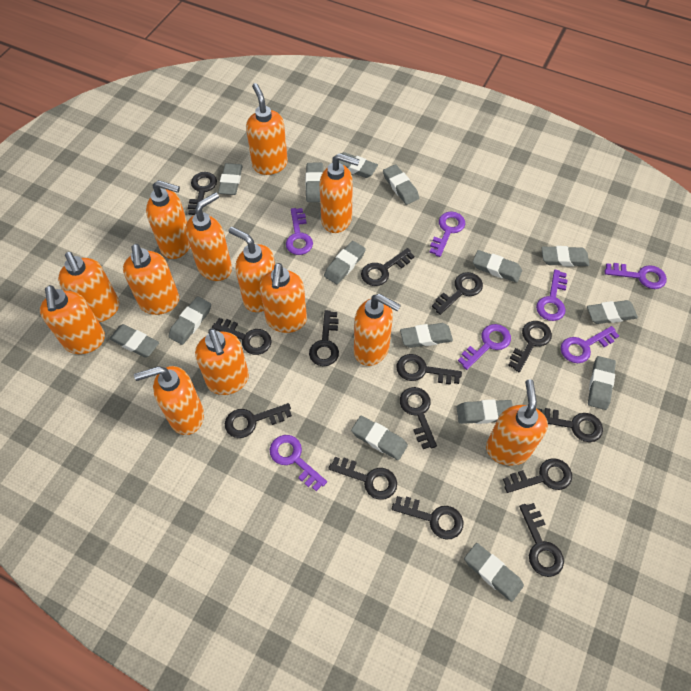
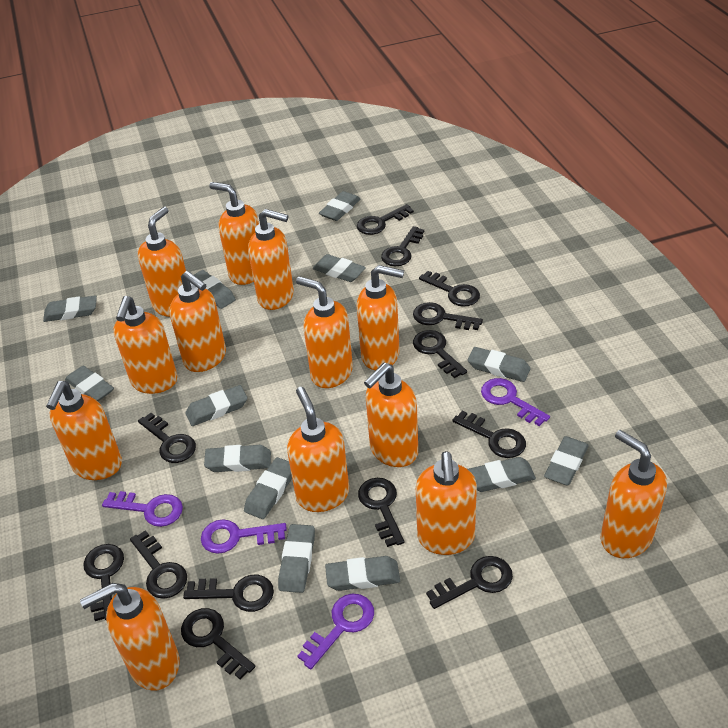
black key: [188,172,217,215] [212,318,272,355] [225,403,292,438] [309,310,339,366] [328,457,397,500] [361,248,414,286] [391,496,463,539] [396,354,462,385] [400,387,437,449] [432,272,483,315] [503,458,572,493] [508,321,552,372] [519,503,564,577] [537,408,603,442] = 14 -> [83,544,124,621] [130,530,187,599] [138,413,196,463] [181,608,255,680] [183,575,274,612] [357,204,414,235] [358,478,404,547] [381,226,424,266] [413,302,483,330] [413,330,467,378] [419,271,480,307] [426,556,513,609] [452,411,526,458] = 13
grey eraser: [109,324,159,358] [168,296,211,345] [218,163,243,195] [306,163,323,202] [324,241,366,284] [339,152,378,178] [351,416,408,460] [383,164,419,205] [400,323,453,348] [456,400,513,424] [464,543,524,602] [473,250,522,283] [541,246,589,267] [587,300,638,324] [588,356,616,410] = 15 -> [43,296,97,322] [65,366,114,401] [185,385,248,426] [194,270,236,309] [204,445,271,472] [244,457,292,519] [278,524,315,593] [313,254,366,282] [319,191,360,221] [325,556,400,591] [467,457,536,492] [468,347,531,382] [544,436,589,485] = 13
purple key: [270,435,327,491] [286,208,313,255] [429,211,465,257] [458,324,511,370] [536,270,567,321] [561,326,619,363] [605,263,667,289] = 7 -> [102,491,183,527] [201,519,287,554] [298,594,374,669] [481,378,550,426] = 4

